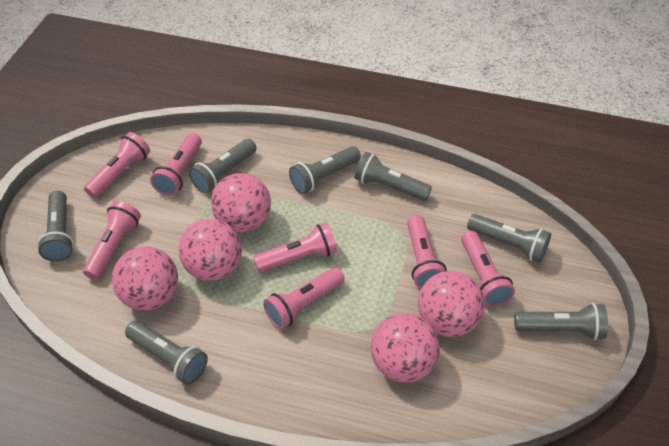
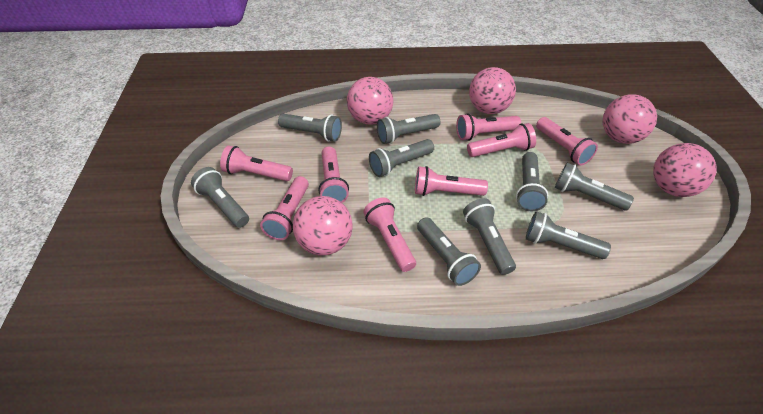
grey flashlight: [37,191,74,262] [125,321,208,385] [189,139,257,194] [289,146,361,194] [355,152,432,201] [467,214,551,263] [514,303,608,340] = 7 -> [191,167,249,228] [278,114,342,142] [369,139,434,177] [377,114,441,144] [417,217,481,286] [463,198,516,275] [516,152,548,211] [526,211,611,259] [555,163,634,210] = 9
pink flashlight: [83,201,141,280] [84,132,150,198] [150,133,202,196] [253,223,337,272] [263,267,345,329] [407,215,447,289] [461,231,515,307] = 7 -> [220,145,293,181] [260,176,309,240] [318,146,349,203] [363,198,416,272] [415,166,488,196] [456,113,521,141] [467,123,536,157] [536,117,598,166] = 8

